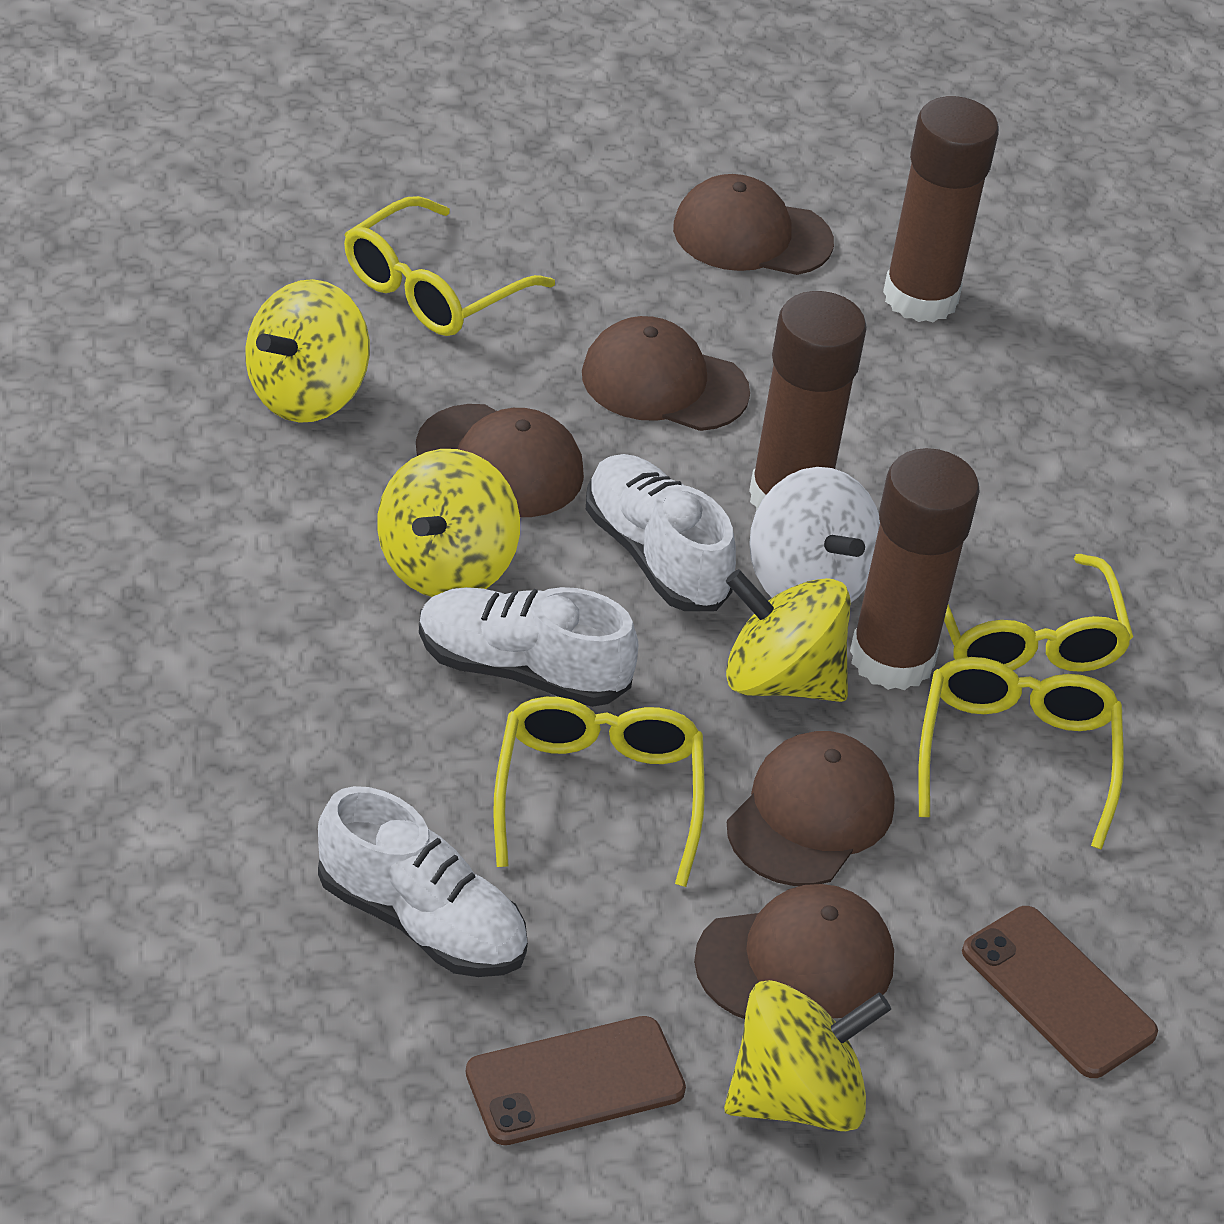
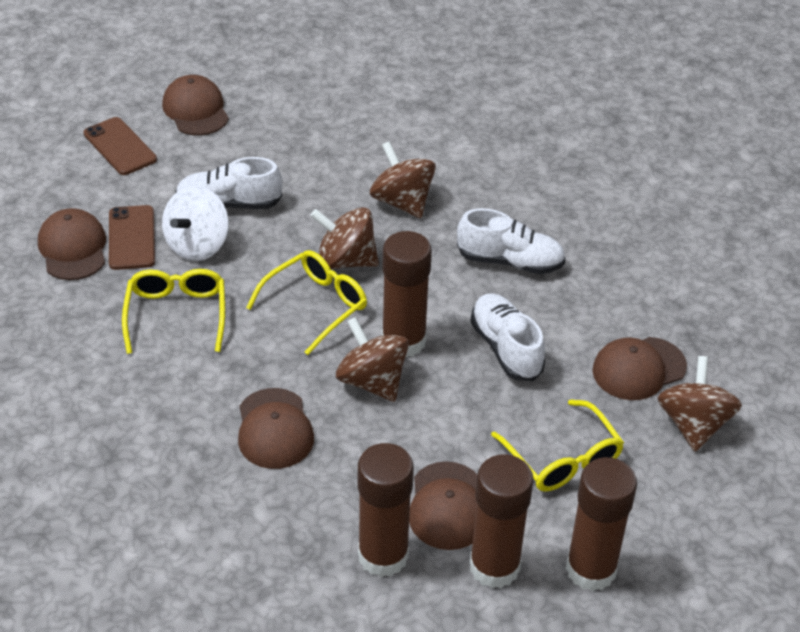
brown glue stick: [749,291,867,511] [850,448,979,690] [883,96,999,322] = 3 -> [358,443,414,577] [382,231,432,358] [469,454,534,588] [566,457,637,591] = 4
brown spinning top: none = 0 -> [310,207,379,269] [336,317,409,402] [370,141,436,218] [658,356,742,452] = 4
yellow glasses: [344,196,555,336] [493,697,705,887] [918,657,1124,850] [944,554,1133,672] = 4 -> [122,269,225,354] [246,250,367,355] [491,399,624,492] = 3
yellow spinning top: [246,279,370,423] [377,449,520,597] [724,980,891,1131] [726,569,851,702] = 4 -> none = 0

